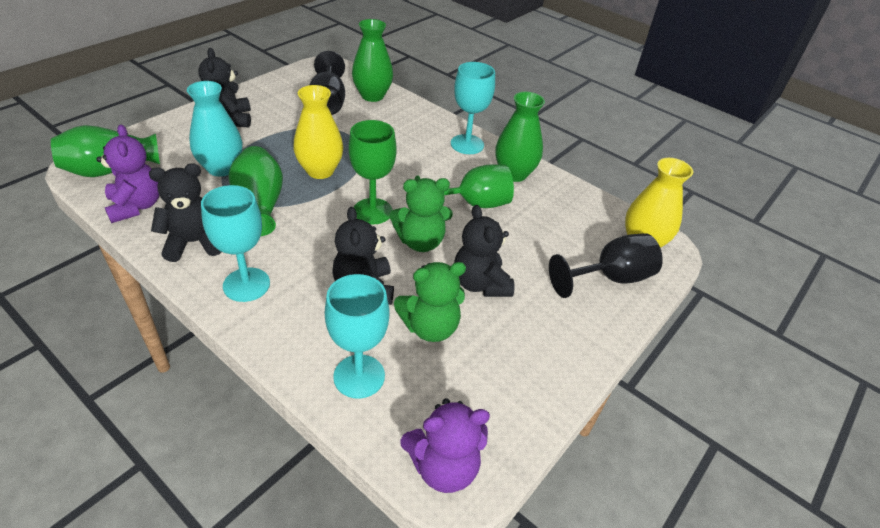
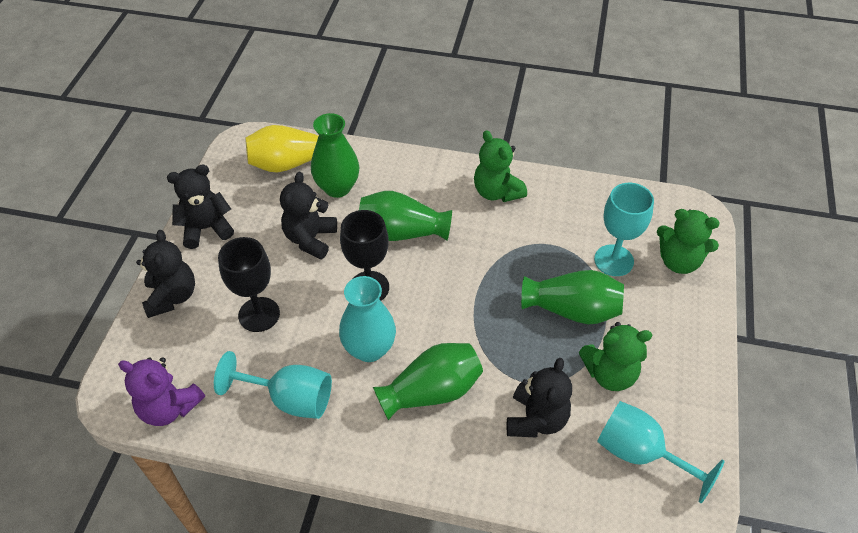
green goblet: [348,120,397,224] [414,164,514,208] = 2 -> none = 0
green teddy bear: [389,178,453,252] [394,262,466,342] = 2 -> [474,130,527,202] [579,322,653,391] [657,209,720,274] = 3
purple teddy bear: [96,124,159,223] [400,398,490,493] = 2 -> [118,357,205,426] = 1
yellow vase: [293,85,343,179] [625,158,693,248] = 2 -> [245,125,319,173] = 1

